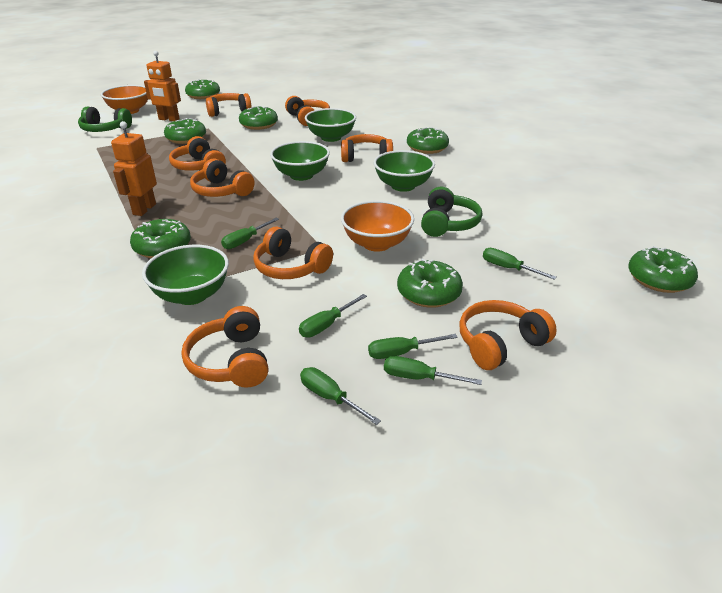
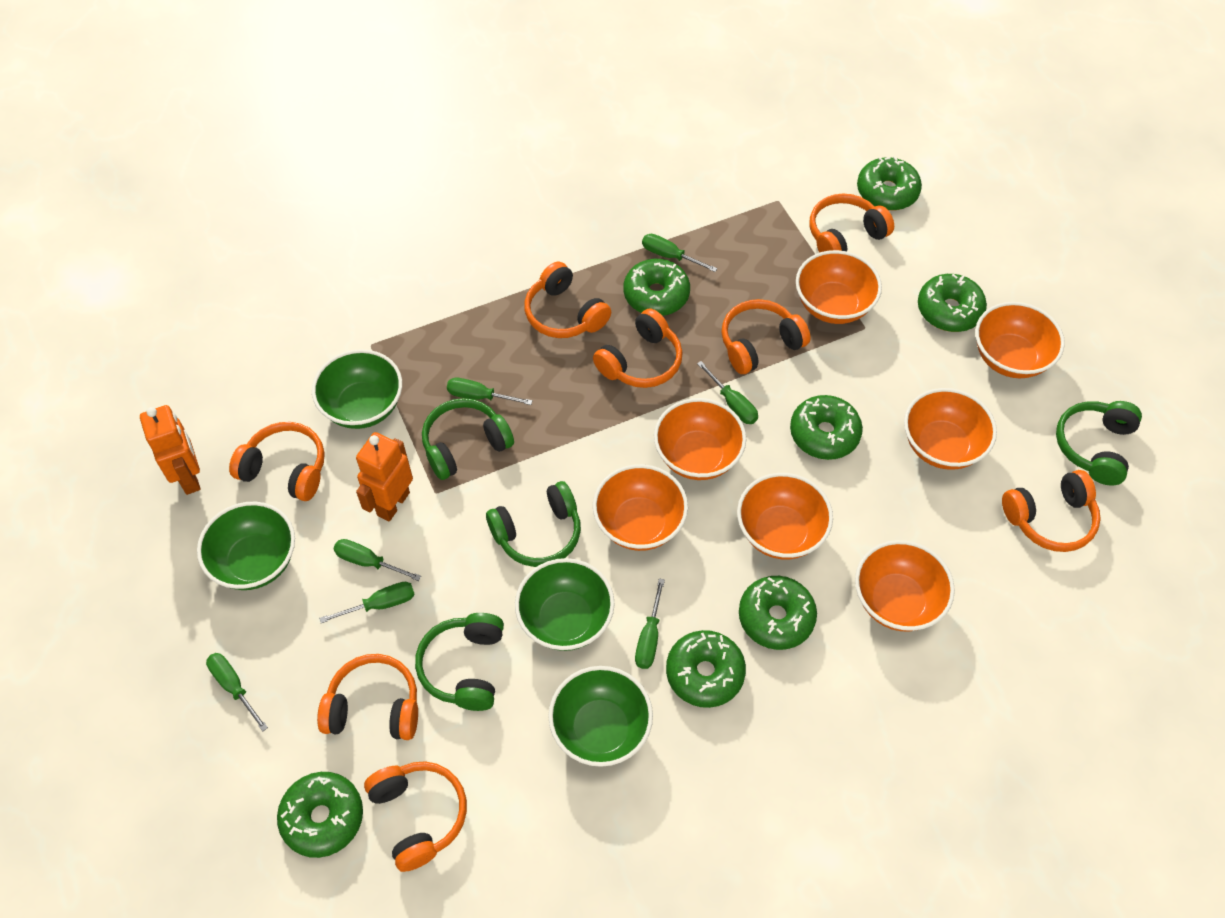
green headphones: [78,107,132,132] [421,187,482,237] = 2 -> [415,613,504,711] [422,398,514,480] [486,481,581,567] [1056,401,1142,485] = 4
green screwdriver: [221,217,279,249] [299,294,367,337] [300,367,381,425] [368,334,458,359] [384,356,482,385] [483,248,557,280] = 6 -> [206,653,268,732] [319,582,415,623] [333,539,421,581] [447,378,533,405] [635,578,665,669] [642,234,717,272] [697,361,758,424] = 7
orange bowl: [101,85,148,114] [341,200,414,252] = 2 -> [593,464,688,551] [654,398,746,480] [737,473,833,559] [796,250,882,324] [855,540,955,632] [904,388,997,470] [975,302,1065,378] = 7

